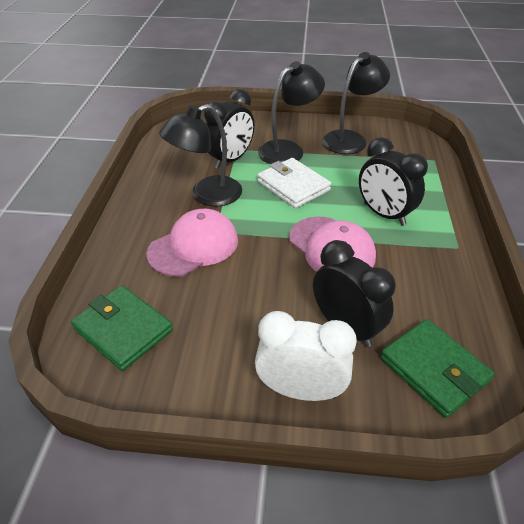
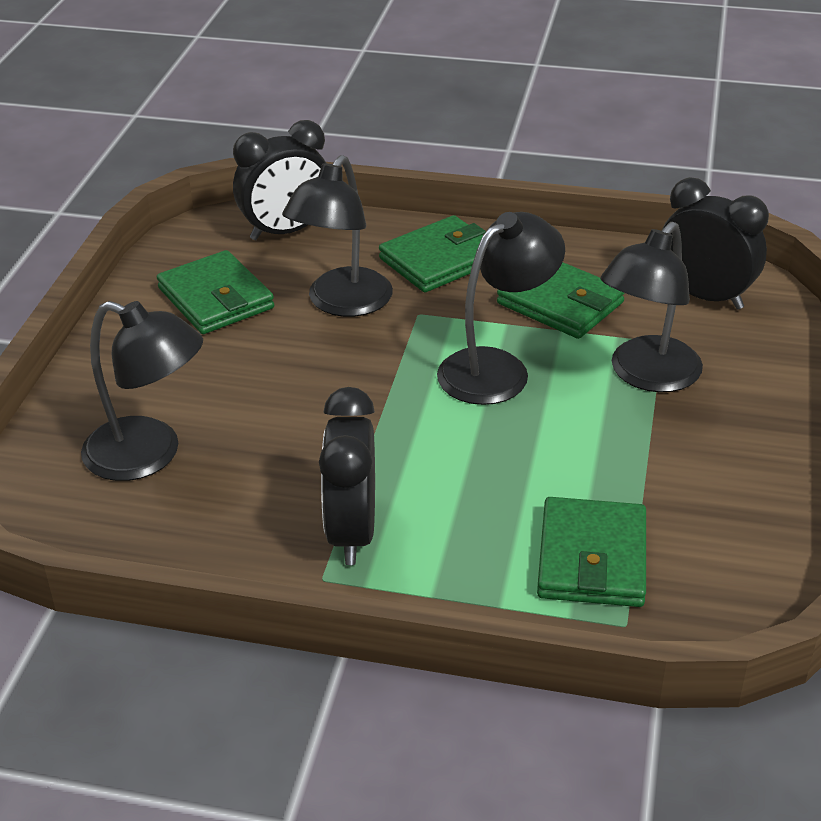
black lamp: [159,104,242,206] [258,61,325,164] [322,52,390,154] = 3 -> [81,301,203,481] [282,155,393,317] [437,212,565,405] [600,222,703,392] = 4
green wallet: [71,285,173,371] [380,319,494,418] = 2 -> [157,250,274,334] [379,215,486,292] [497,262,624,339] [537,497,646,607] = 4
pink cap: [146,209,238,277] [289,217,376,272] = 2 -> none = 0
white clock: [255,311,357,401] = 1 -> none = 0
white wallet: [257,158,331,208] = 1 -> none = 0

